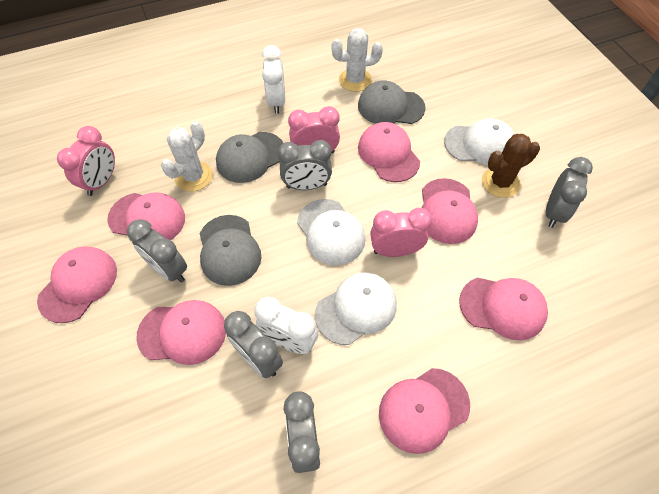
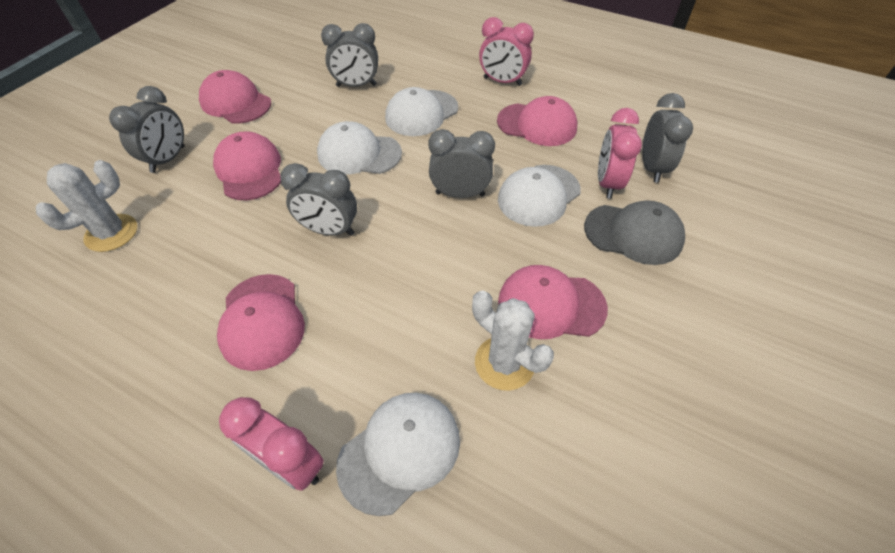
brown cactus: [482,134,540,198] = 1 -> none = 0
grey cap: [200,215,261,286] [216,132,283,183] [358,81,426,124] = 3 -> [584,200,685,265] = 1
pink cap: [37,246,117,323] [107,192,185,240] [136,300,226,365] [358,122,420,182] [379,368,470,454] [422,178,478,244] [459,278,548,340] = 7 -> [199,70,271,124] [213,132,281,200] [217,274,305,371] [497,96,577,146] [498,265,608,339] = 5
white cap: [297,199,365,265] [315,272,397,345] [444,118,514,165] = 3 -> [317,121,402,175] [336,393,460,516] [385,87,458,136] [498,165,581,227] = 4
white clock: [255,297,318,354] [262,45,285,114] = 2 -> none = 0

